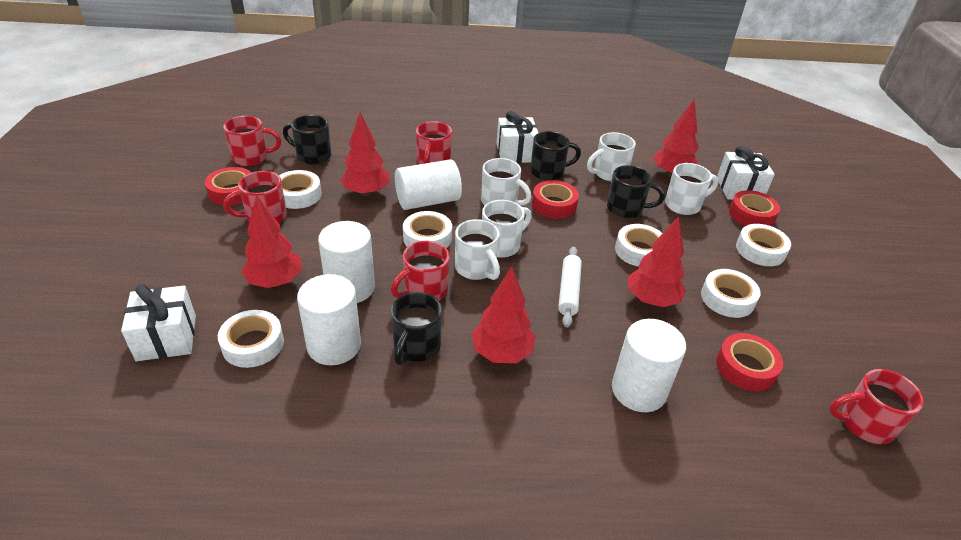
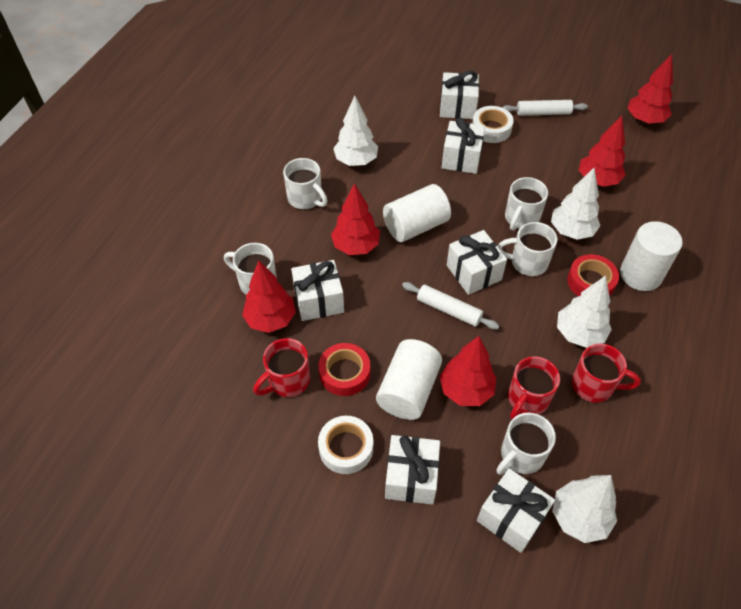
black mug: [283,115,331,165] [391,292,442,365] [530,131,581,181] [607,165,665,218] = 4 -> none = 0
red mug: [223,171,287,223] [224,116,281,166] [391,241,450,301] [416,121,452,165] [829,369,924,444] = 5 -> [253,338,310,397] [508,356,560,419] [572,344,641,403] = 3
red tape: [205,167,252,206] [532,180,579,219] [716,333,783,391] [729,190,780,226] = 4 -> [319,343,370,396] [567,254,619,297] = 2
white cylinder: [297,274,361,365] [318,221,375,303] [395,159,462,210] [612,319,686,412] = 4 -> [376,339,442,420] [383,184,451,242] [620,221,683,291] = 3
white gift: [121,284,196,361] [496,111,538,163] [717,146,775,200] = 3 -> [291,260,344,321] [385,435,440,505] [440,71,479,119] [442,117,485,174] [447,230,507,295] [477,468,555,553] = 6
white rolling pin: [558,247,582,328] = 1 -> [402,282,499,330] [502,100,588,116] = 2
white tape: [218,310,284,368] [279,170,322,209] [403,211,452,248] [615,224,663,267] [701,269,760,318] [736,224,791,266] = 6 -> [318,416,373,474] [472,106,514,143] = 2
white tree: none = 0 -> [333,96,378,166] [551,168,600,240] [552,475,617,543] [557,276,612,348] = 4

